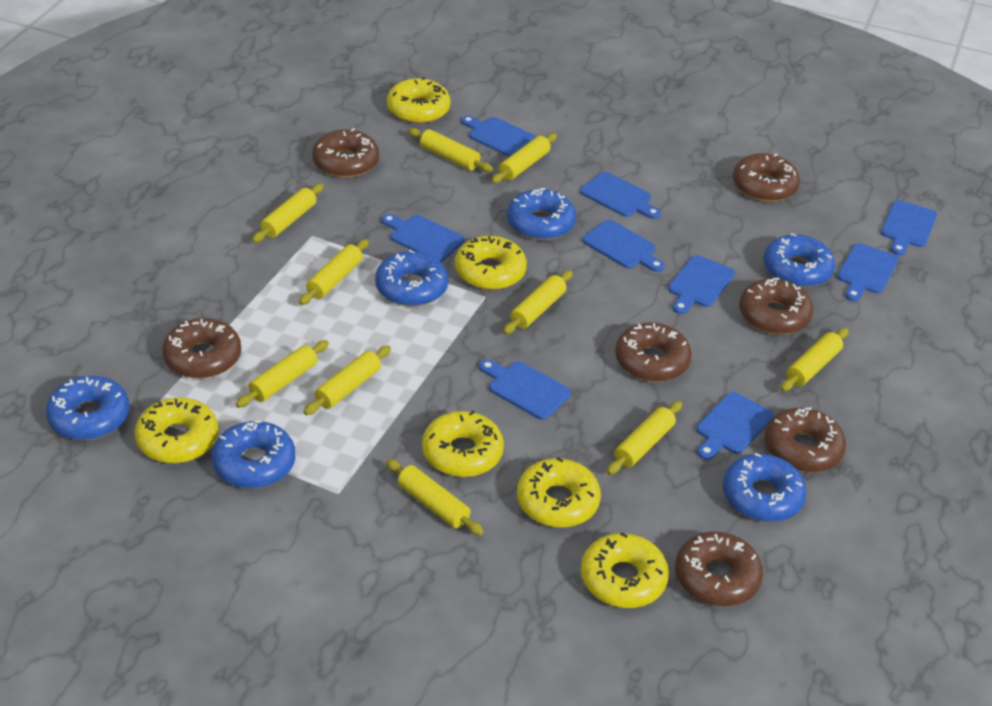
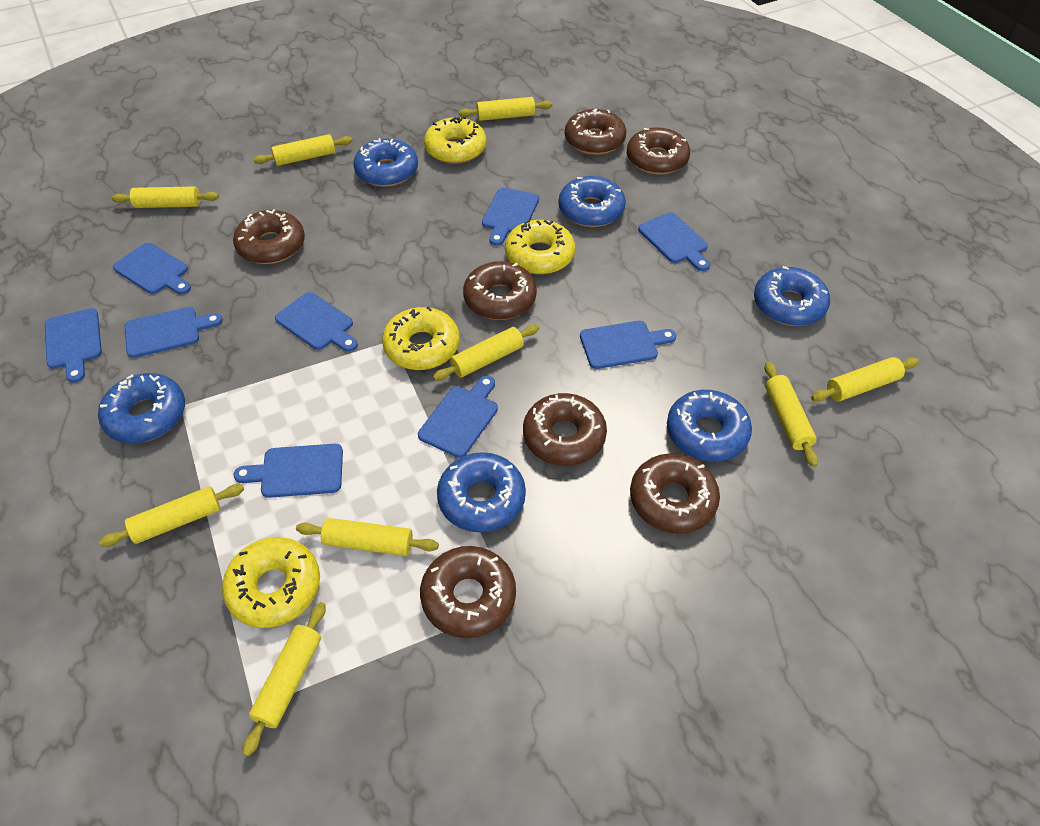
yellow donut: [135,398,219,464] [387,77,450,124] [422,410,504,477] [455,236,527,290] [517,457,601,528] [581,532,669,608] = 6 -> [222,537,320,628] [382,306,460,370] [424,117,486,164] [505,220,575,275] = 4
yellow rolling pin: [236,340,329,408] [252,183,324,243] [299,239,369,305] [304,345,391,415] [386,459,484,536] [408,128,493,172] [491,133,557,184] [503,270,573,334] [607,401,682,475] [780,328,849,392] = 10 -> [99,484,244,547] [111,186,219,208] [242,602,325,756] [253,134,353,166] [296,518,439,556] [433,324,539,381] [459,97,553,121] [764,361,818,467] [811,357,919,402] = 9

